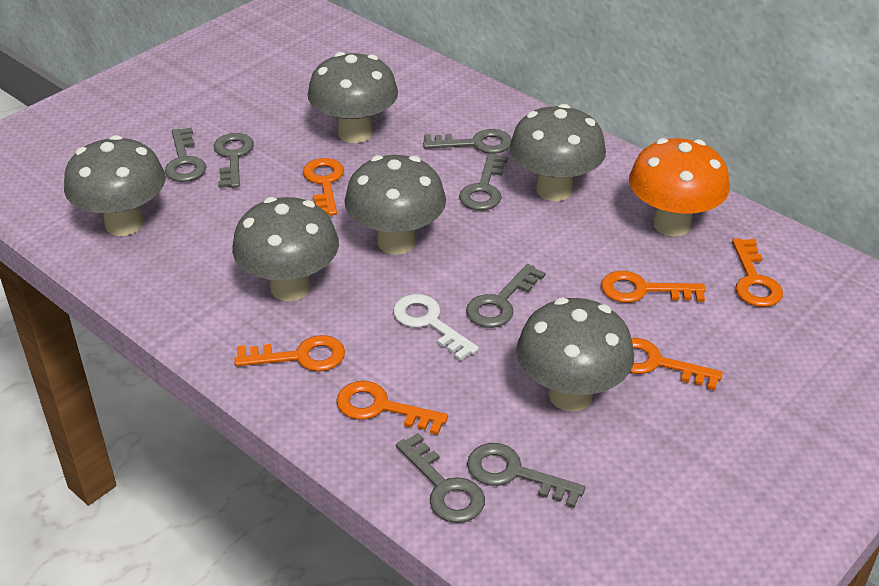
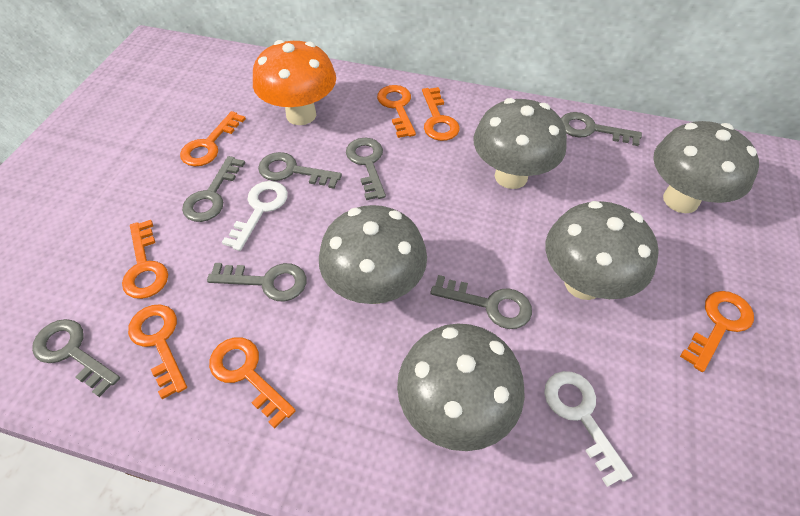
grey mushroom: [64,135,166,236] [232,197,339,301] [308,52,398,143] [344,155,446,255] [509,104,606,201] [516,297,634,412] = 6 -> [319,205,427,304] [397,324,525,451] [474,98,567,189] [546,201,659,300] [653,121,759,213] = 5
orange key: [234,335,345,371] [303,158,344,216] [336,381,448,435] [601,271,705,303] [630,338,723,390] [732,238,783,307] = 6 -> [122,220,168,299] [128,305,187,399] [180,111,246,166] [209,337,296,428] [377,85,416,138] [422,87,460,141] [680,291,754,372] = 7
white key: [393,294,479,361] = 1 -> [222,181,288,251] [544,371,632,487] = 2

